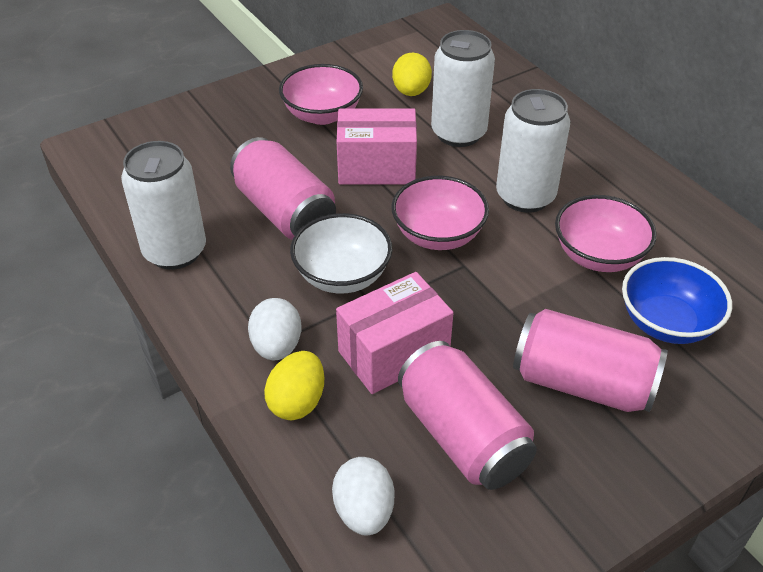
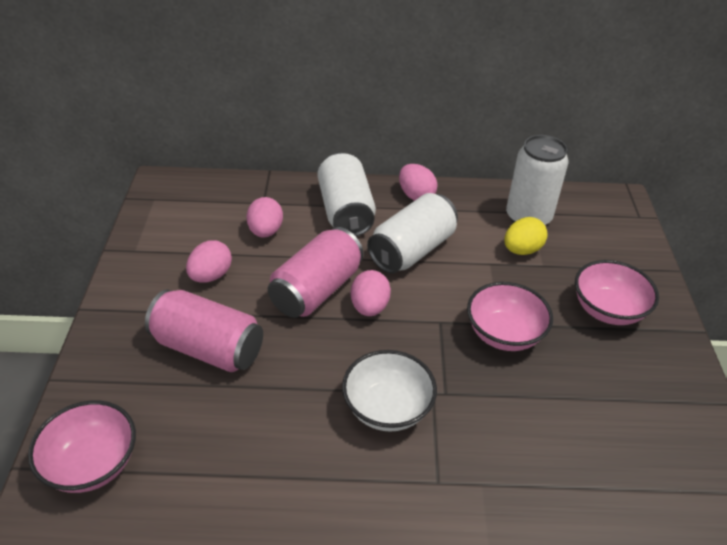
blue bowl: [622,257,732,344] = 1 -> none = 0
pink box: [336,109,417,185] [336,272,453,394] = 2 -> none = 0
pink can: [230,137,336,240] [398,341,537,490] [513,309,668,412] = 3 -> [145,289,263,372] [268,227,364,318] = 2
pink egg: none = 0 -> [186,240,232,283] [246,197,283,238] [351,270,391,316] [399,164,438,201] = 4
white egg: [248,298,301,360] [332,457,394,536] = 2 -> none = 0
yellow egg: [264,351,324,420] [392,53,432,96] = 2 -> [504,217,548,255] = 1

